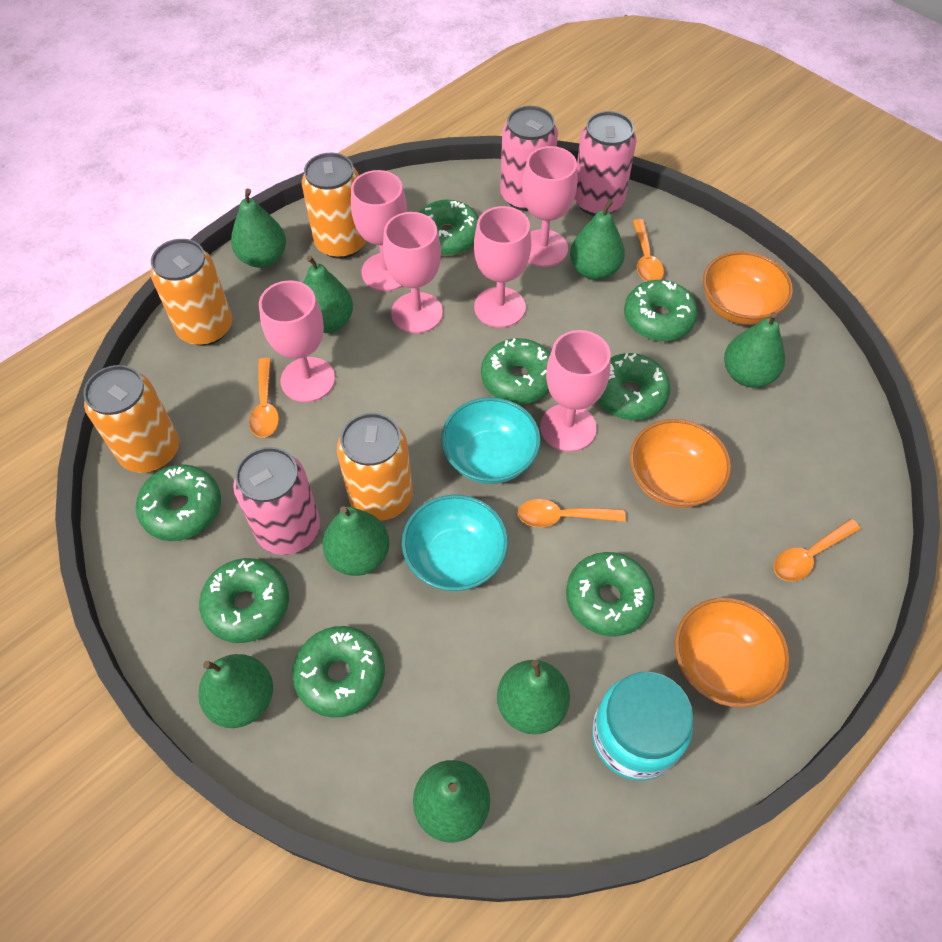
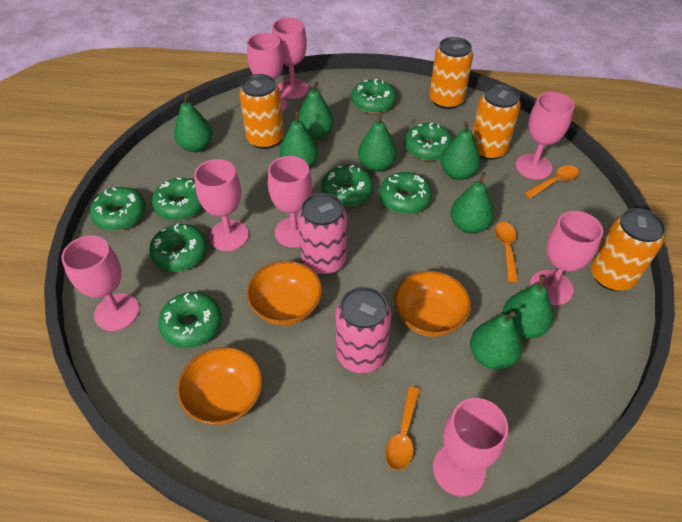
orange spoon: [249,358,279,438] [517,499,626,527] [633,219,664,282] [774,519,861,581] = 4 -> [385,386,420,470] [495,222,518,282] [525,165,579,198] = 3
pink can: [233,447,320,555] [500,106,558,211] [574,111,636,216] = 3 -> [298,193,347,275] [336,287,391,373] = 2
pink goblet: [259,280,335,402] [351,170,407,291] [383,212,443,333] [474,206,531,328] [522,146,577,267] [540,330,611,452] = 6 -> [61,235,139,331] [194,159,249,251] [247,33,287,112] [268,156,312,248] [272,17,309,99] [433,398,508,496] [516,92,575,180] [530,211,603,305] = 8
turquoise bowl: [402,495,508,591] [441,397,541,484] = 2 -> none = 0
turquoise jar: [592,672,693,781] = 1 -> none = 0

